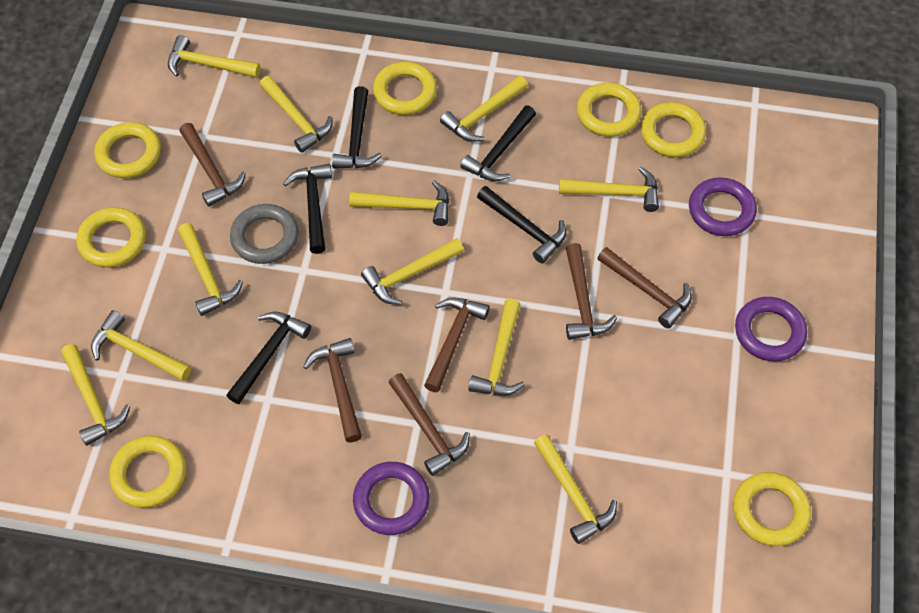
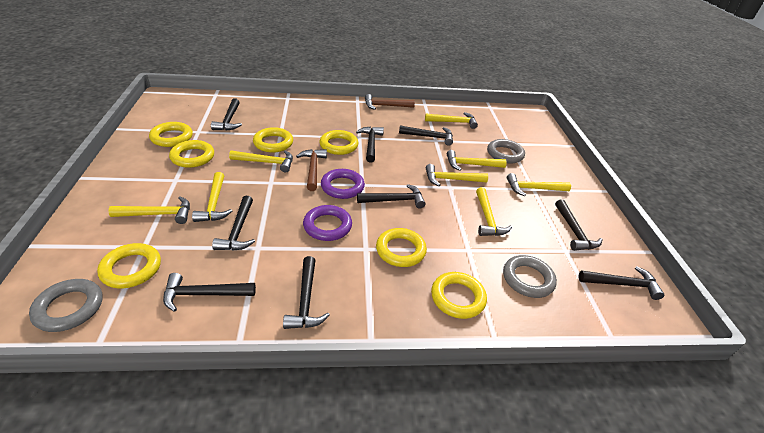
black hammer: [226,312,311,404] [283,164,332,254] [332,86,382,169] [460,106,536,182] [477,186,566,263] = 5 -> [163,273,256,312] [211,98,242,130] [212,196,255,251] [283,256,330,329] [356,127,384,163] [357,184,426,208] [399,125,453,146] [555,199,602,251] [579,266,664,300] = 9
brown hammer: [179,123,246,207] [303,338,362,442] [388,373,470,476] [424,297,490,392] [566,243,617,340] [597,247,692,329] = 6 -> [296,149,327,191] [365,94,415,110] = 2
grey ring: [230,204,299,264] = 1 -> [29,279,102,332] [487,139,525,163] [503,255,557,298] = 3
purple ring: [353,462,430,535] [689,177,757,236] [735,297,807,361] = 3 -> [303,205,352,241] [321,169,365,199] = 2
yellow hammer: [61,344,130,446] [91,310,191,381] [168,35,260,78] [178,223,243,316] [260,76,332,153] [349,180,449,226] [361,238,464,305] [440,76,528,142] [468,299,525,396] [534,434,617,544] [559,167,659,212] = 11 -> [109,196,190,224] [192,172,232,222] [229,150,293,173] [425,112,478,129] [426,164,488,186] [447,150,507,171] [476,187,512,236] [507,173,571,196] = 8

